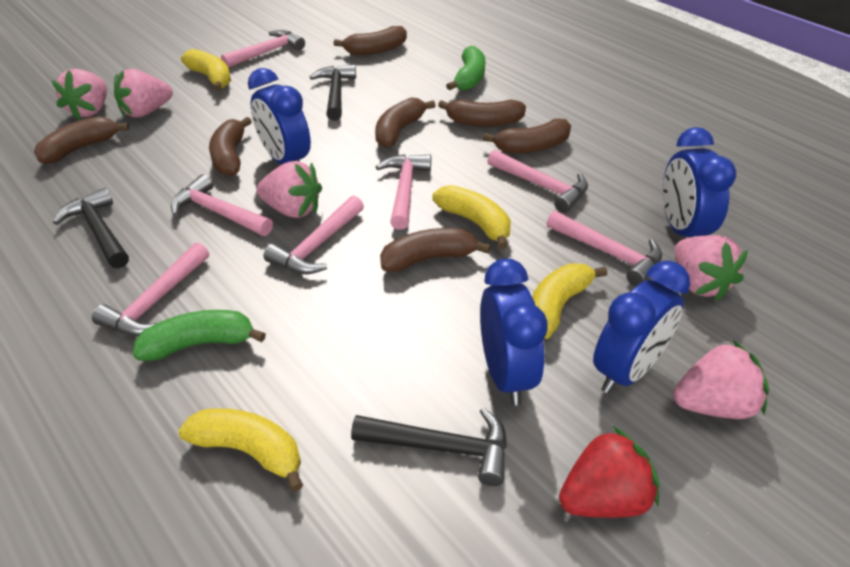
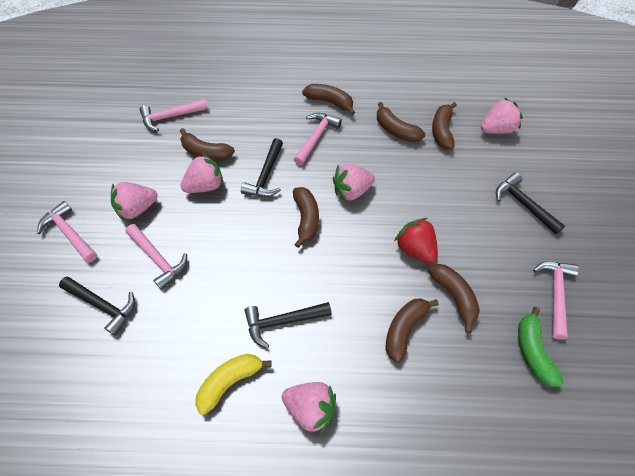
black hammer: [53,188,129,268] [310,64,356,121] [351,407,507,486] = 3 -> [59,276,135,336] [241,138,283,197] [245,302,332,348] [496,173,565,235] = 4
blue clock: [248,68,311,164] [480,259,548,406] [593,261,690,394] [663,127,736,237] = 4 -> none = 0
green banana: [133,310,266,361] [446,46,486,91] = 2 -> [518,307,564,387] = 1
pink hammer: [92,243,209,336] [171,174,273,236] [221,30,305,68] [264,196,364,274] [376,154,431,230] [487,149,588,213] [547,211,662,286] = 7 -> [37,201,97,263] [126,224,187,290] [139,99,208,131] [293,113,342,165] [533,262,579,340] = 5
yellow banana: [178,408,303,492] [181,49,231,91] [433,185,511,249] [532,263,607,339] = 4 -> [195,354,272,415] = 1

